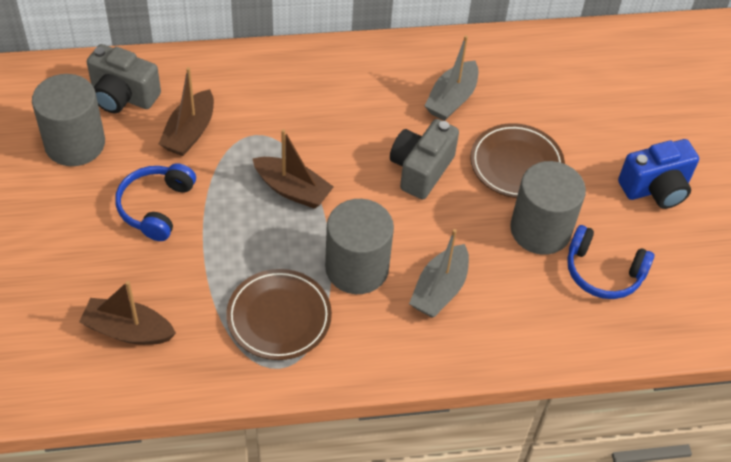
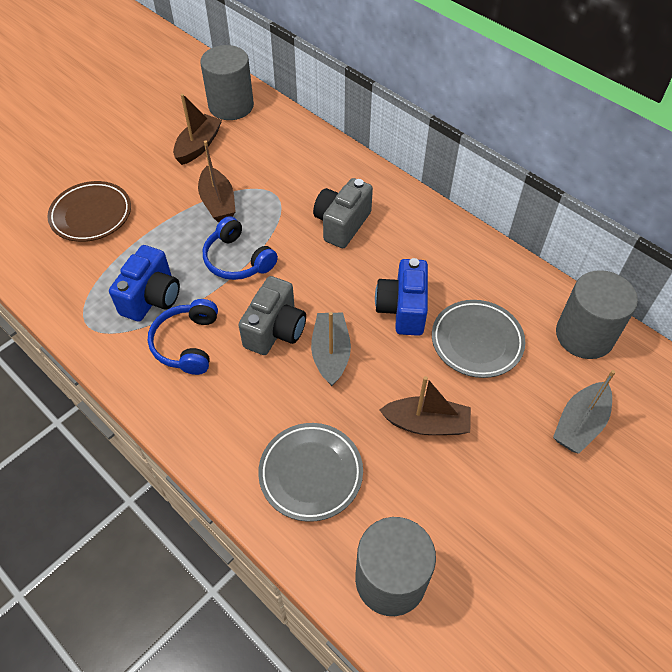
blue camera: [618,139,699,209] = 1 -> [109,245,180,321] [375,258,428,336] = 2
brown plate: [226,269,332,360] [470,123,565,198] = 2 -> [47,181,131,242] = 1
grey plate: none = 0 -> [258,423,363,522] [432,300,525,378] = 2

